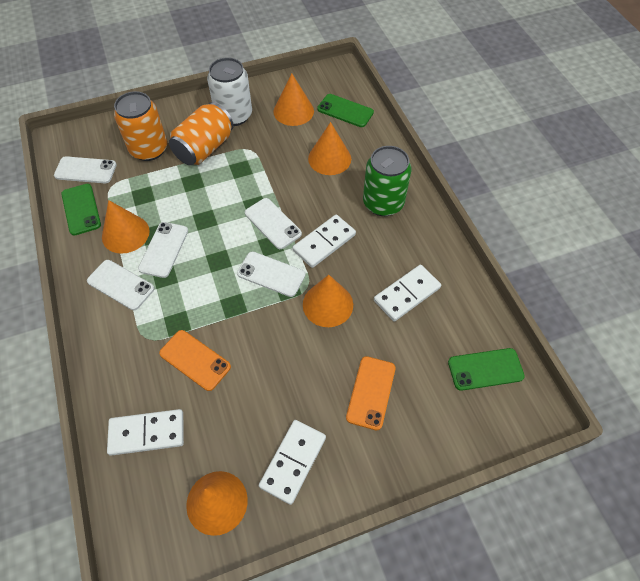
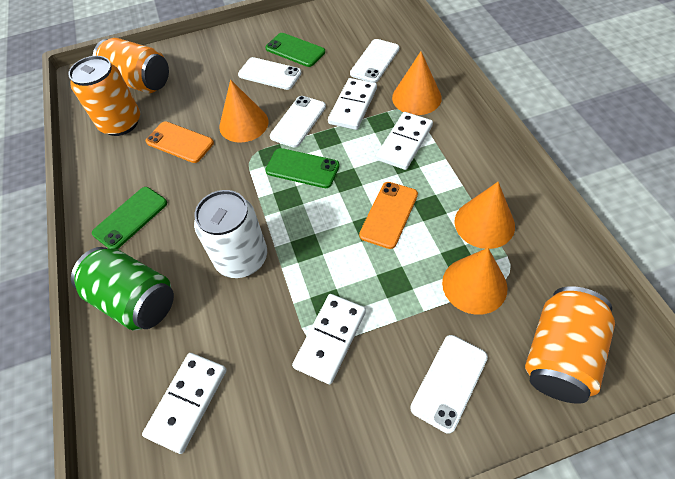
orange can: [114,91,167,161] [169,102,234,165] = 2 -> [68,56,140,136] [93,38,169,93] [525,286,615,404] = 3
orange cone: [102,200,150,254] [186,471,248,536] [273,74,314,126] [303,275,353,327] [308,122,351,175] = 5 -> [219,80,268,143] [392,51,442,115] [442,248,508,315] [454,182,515,249] = 4
white phone: [54,156,117,183] [87,260,154,310] [138,222,188,278] [237,251,305,297] [245,198,302,249] = 5 -> [238,57,302,90] [270,96,326,148] [350,39,399,83] [410,335,488,434] = 4

